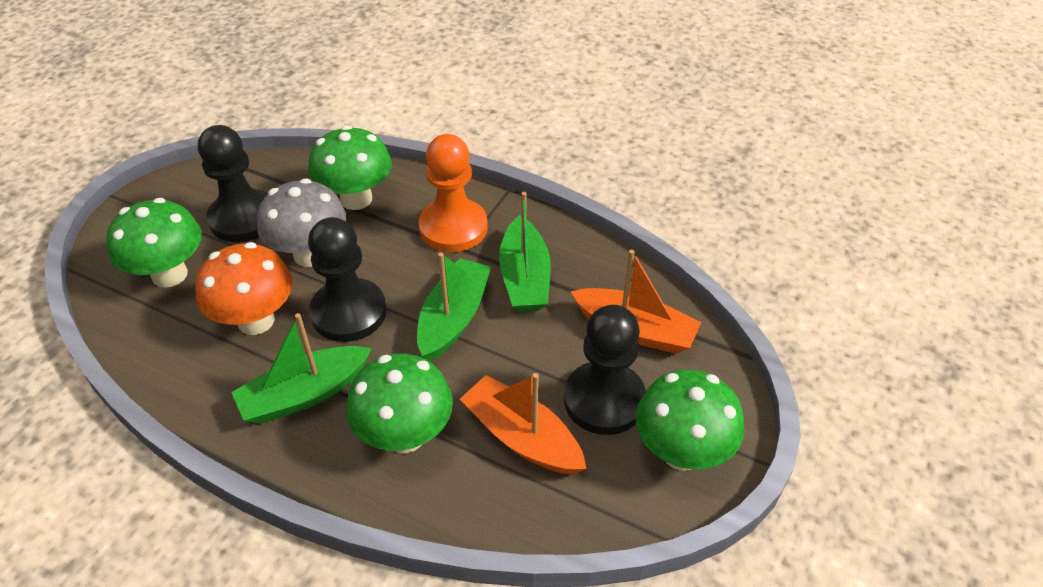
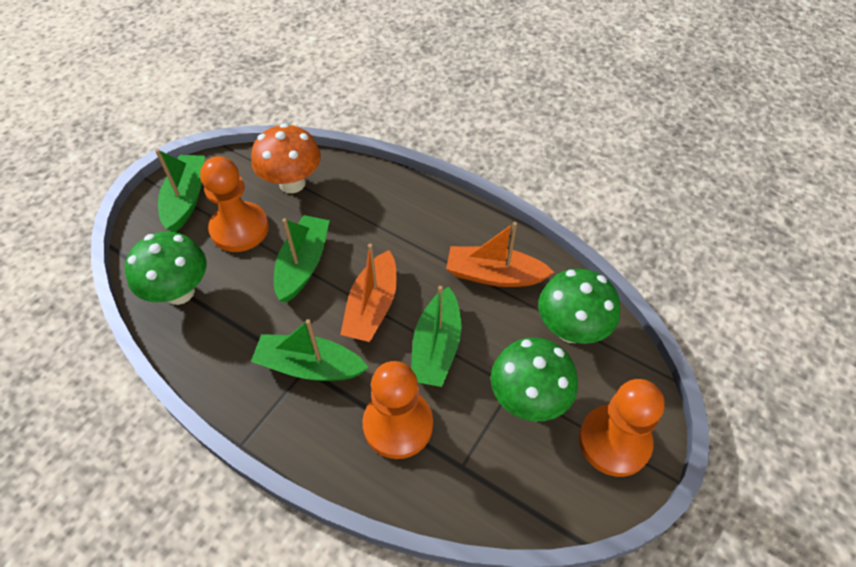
black pawn: [198,125,268,242] [308,217,386,342] [564,305,646,435] = 3 -> none = 0
green boat: [231,313,372,424] [417,252,491,361] [499,192,551,312] = 3 -> [155,149,205,232] [251,319,369,381] [274,215,330,303] [411,286,462,387] = 4
green mushroom: [106,198,202,288] [308,125,392,210] [346,354,453,453] [636,370,744,471] = 4 -> [125,232,207,305] [491,338,578,421] [538,269,620,344] = 3
grey mushroom: [257,178,346,267] = 1 -> none = 0
orange pawn: [418,134,488,252] = 1 -> [200,156,269,252] [363,361,433,459] [579,379,664,477] = 3

